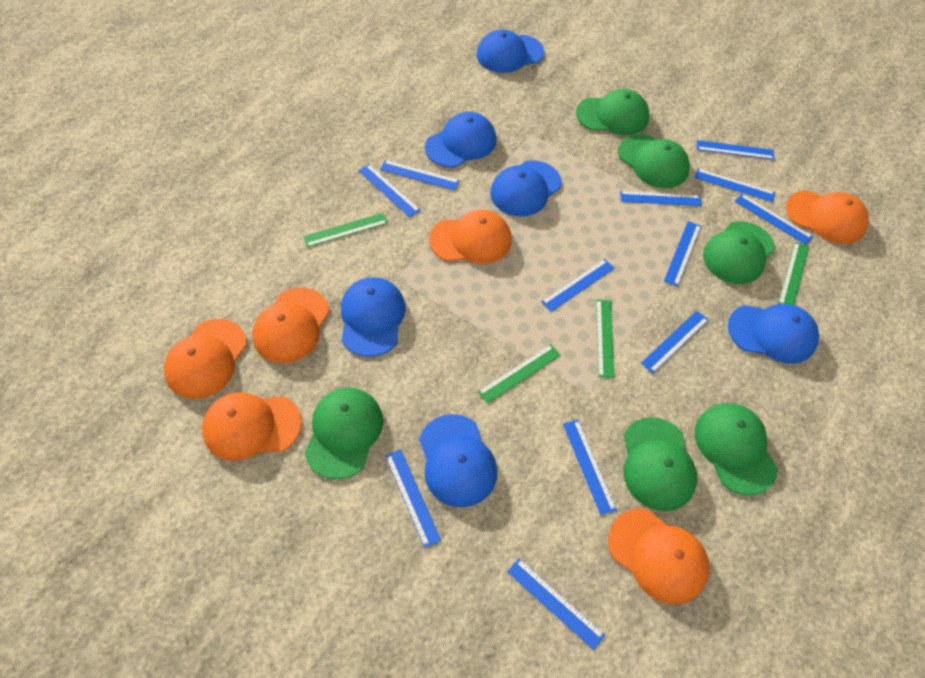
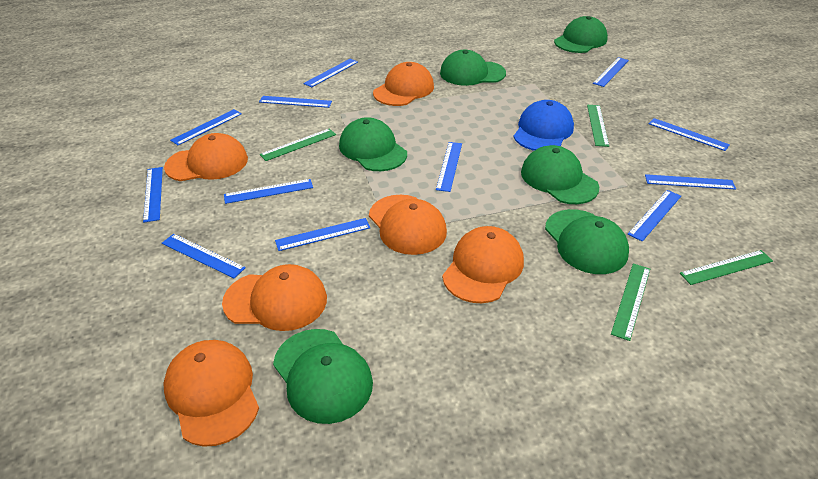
blue cap: [341,277,406,357] [419,414,497,507] [425,112,496,167] [476,30,544,73] [490,160,562,217] [728,304,819,364] = 6 -> [514,100,574,151] = 1

